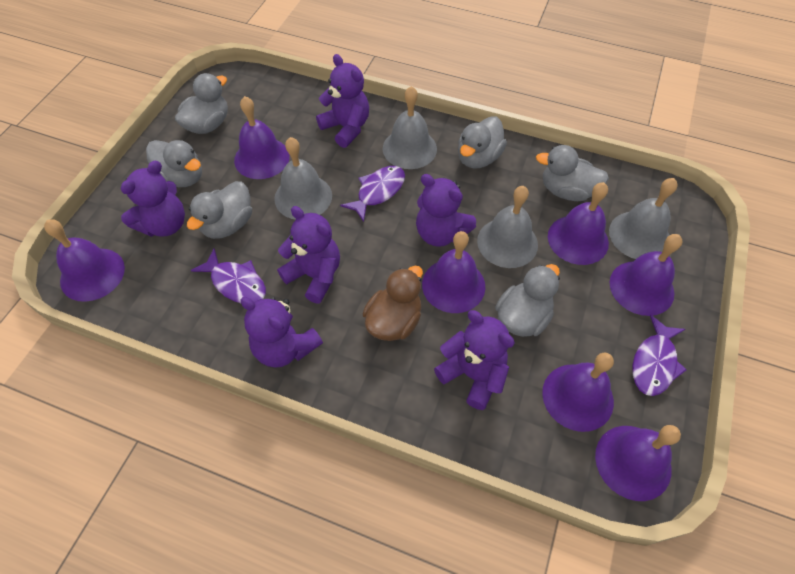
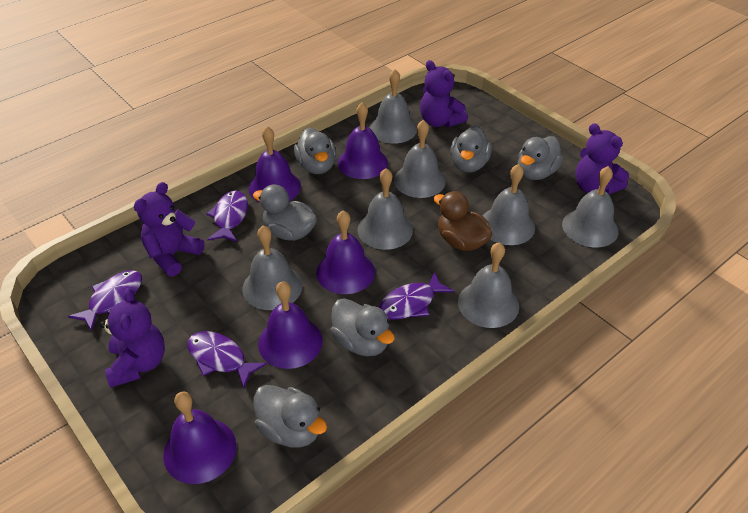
grey bell: [274,137,332,220] [383,86,437,169] [477,186,538,268] [609,178,678,259] = 4 -> [242,226,303,310] [358,168,413,250] [370,69,417,144] [394,120,446,198] [458,242,519,328] [483,164,535,245] [562,166,619,247] = 7
purple bell: [44,219,125,302] [234,96,290,179] [422,231,485,313] [542,353,614,432] [548,182,609,265] [595,425,681,501] [609,234,682,316] = 7 -> [163,392,237,484] [249,126,301,203] [258,281,323,369] [316,210,375,294] [338,102,388,179] = 5
purple fish: [190,249,266,303] [340,166,405,222] [632,315,687,396] = 3 -> [68,270,142,331] [187,331,267,388] [206,191,248,242] [379,271,454,320] = 4
purple teddy bear: [121,161,185,237] [240,297,323,367] [277,206,340,304] [316,54,369,148] [416,174,476,247] [434,310,515,410] = 6 -> [100,288,165,388] [134,182,204,276] [420,60,468,128] [575,123,629,194] = 4

